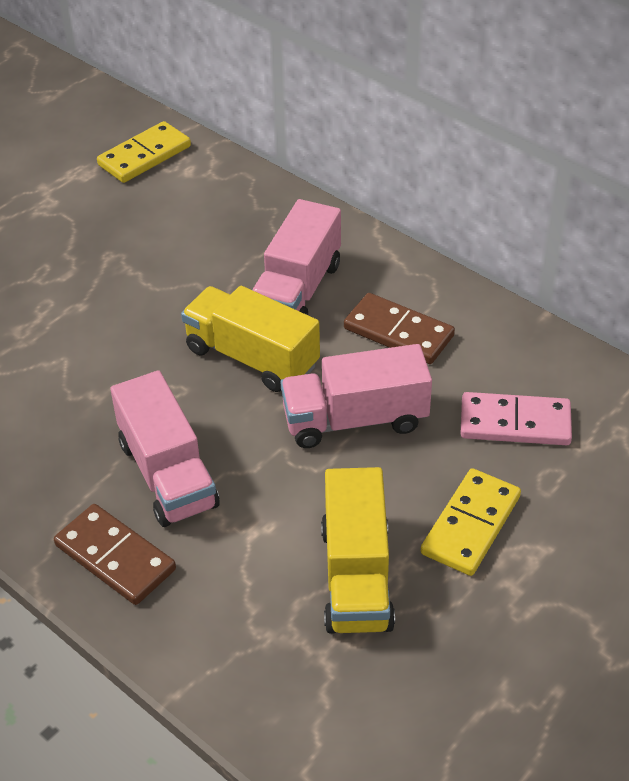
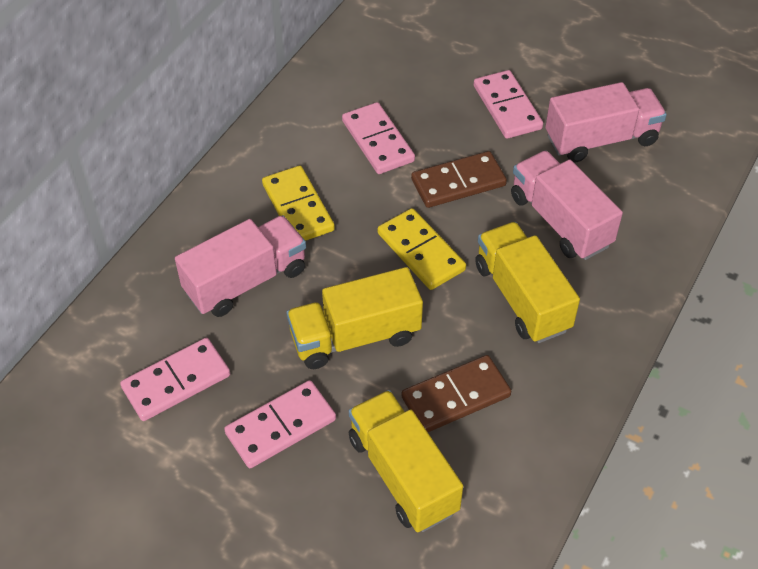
pink domino: [460,392,572,445] = 1 -> [120,338,230,421] [224,380,336,468] [342,102,415,174] [474,70,543,139] = 4
yellow truck: [181,286,320,392] [321,467,395,634] = 2 -> [286,267,423,369] [349,390,463,532] [475,222,580,343] = 3

